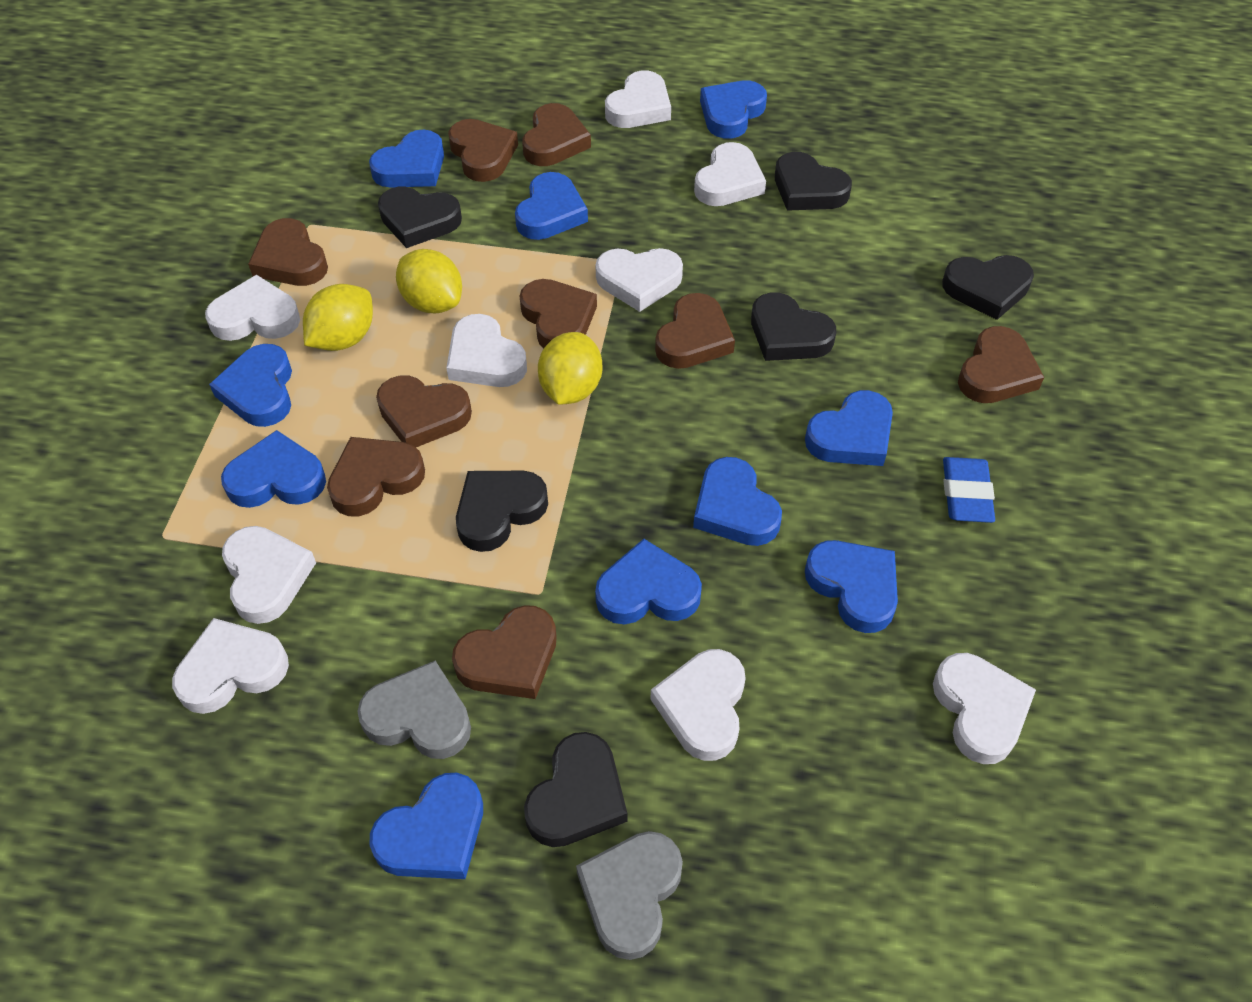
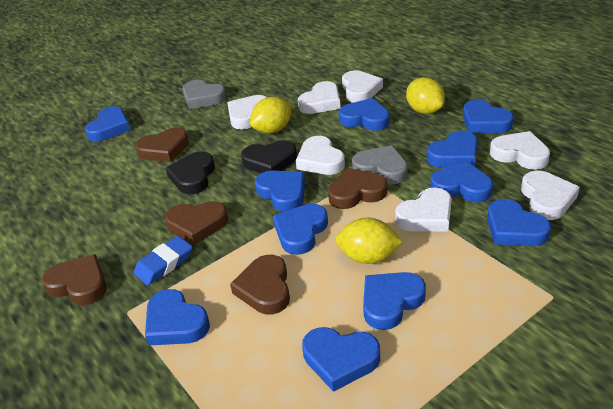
black heart: [378,187,462,248] [456,471,548,552] [524,732,627,847] [751,292,836,361] [775,152,852,211] [942,255,1034,320] = 6 -> [165,151,215,195] [241,140,297,173] = 2
blue heart: [209,344,292,427] [221,430,326,508] [369,130,444,188] [369,773,483,879] [515,172,588,240] [595,539,702,624] [693,457,782,546] [700,80,767,139] [805,390,893,466] [805,540,898,633] = 10 -> [85,106,131,142] [145,289,210,345] [255,171,305,212] [273,204,328,255] [302,327,380,392] [339,98,390,131] [363,272,426,330] [427,130,478,168] [430,161,493,202] [463,99,514,133] [487,199,551,246] = 11
brown heart: [248,218,328,286] [327,437,425,517] [376,376,472,447] [448,119,518,182] [452,605,557,699] [520,279,597,348] [522,103,591,166] [655,293,735,369] [958,326,1044,403] = 9 -> [42,254,107,305] [135,128,189,162] [165,201,228,245] [230,255,290,315] [328,168,387,209] = 5
white heart: [172,618,289,714] [205,275,300,341] [222,526,316,624] [446,314,527,387] [595,248,683,312] [605,70,671,128] [650,649,746,761] [694,142,766,206] [933,653,1036,764] = 9 -> [227,95,267,129] [296,136,345,175] [298,81,340,114] [342,70,383,103] [395,187,452,232] [490,131,550,170] [521,170,580,220] = 7

